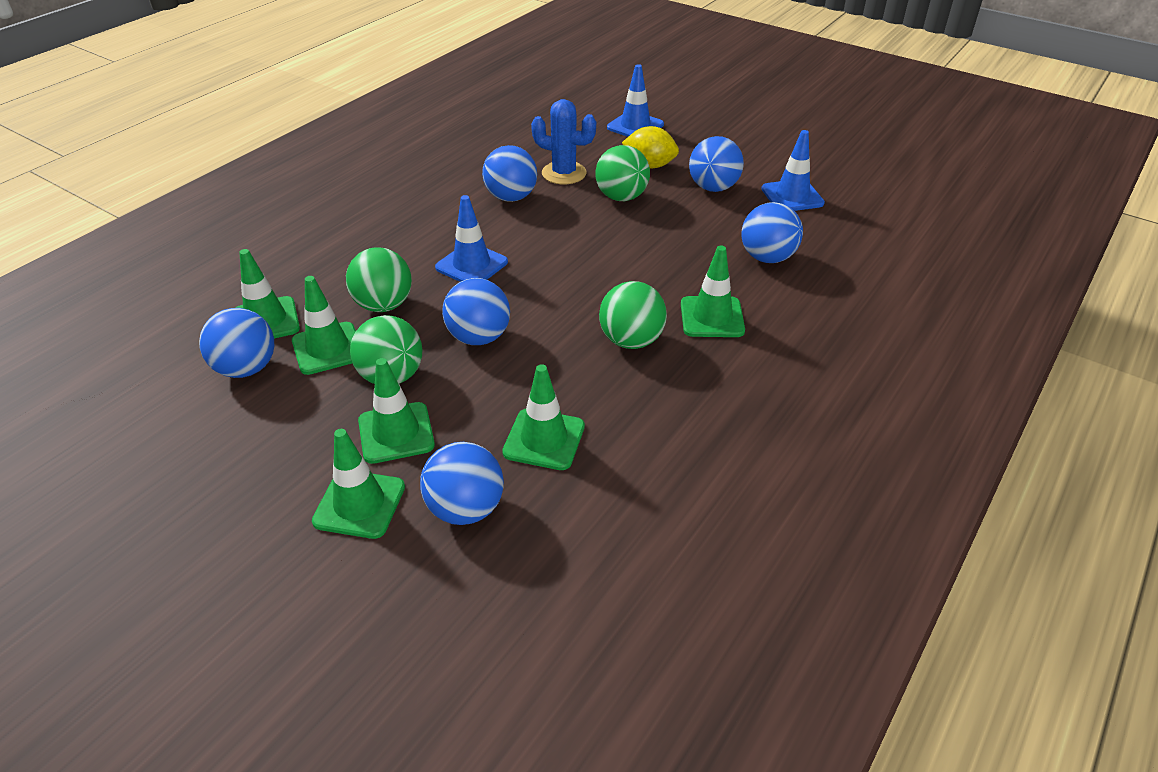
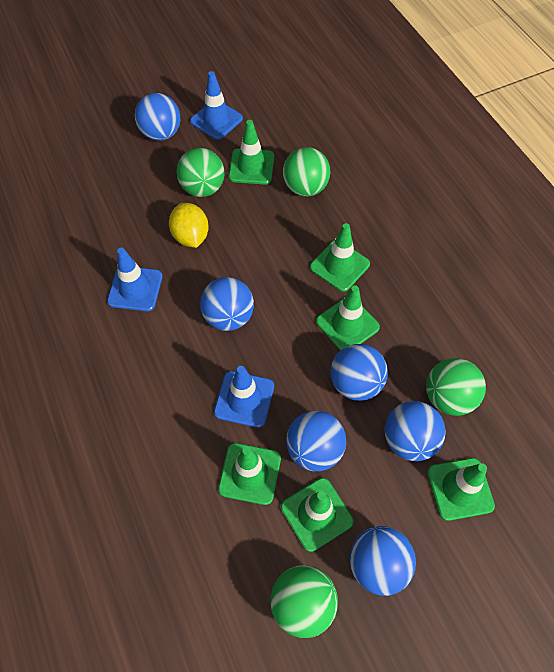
blue cactus: [531,99,596,184] = 1 -> none = 0

